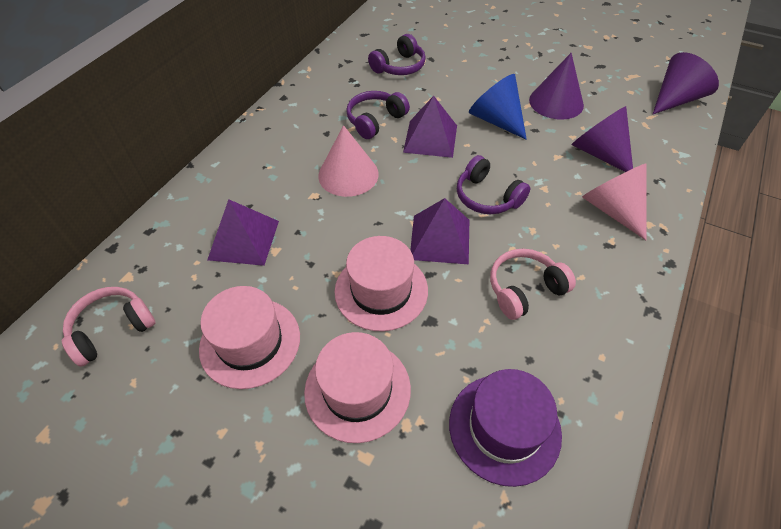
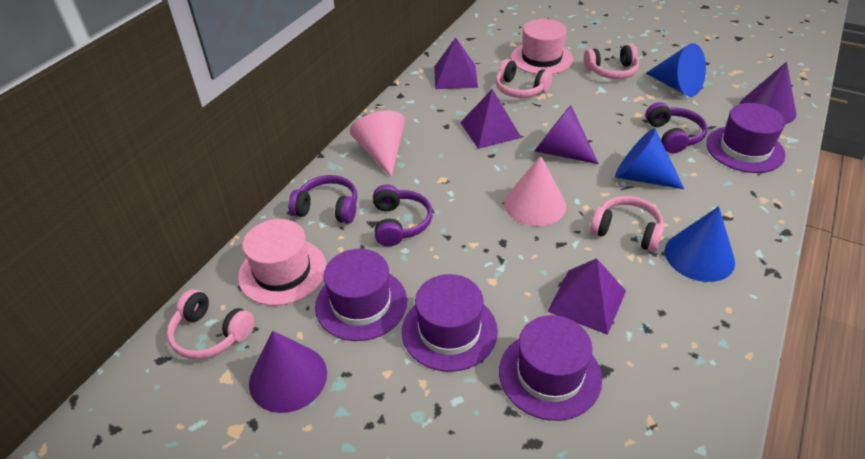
blue cone: [469,74,527,140] = 1 -> [615,128,684,189] [646,43,706,97] [665,206,735,282] = 3
pink hat: [199,286,300,389] [304,332,411,443] [335,236,428,331] = 3 -> [238,219,326,306] [511,19,573,74] = 2
pink headphones: [62,287,156,367] [490,249,576,320] = 2 -> [167,289,254,359] [495,59,553,98] [584,45,639,79] [590,196,664,252] = 4
purple hat: [449,369,562,487] = 1 -> [315,249,407,341] [402,274,498,372] [499,315,602,421] [706,103,786,173] = 4

